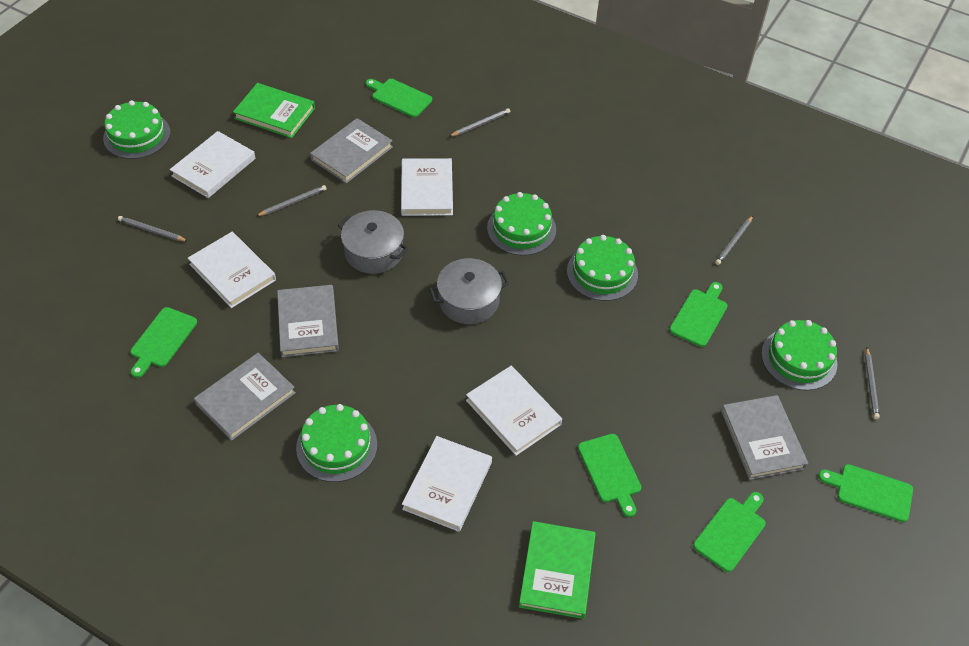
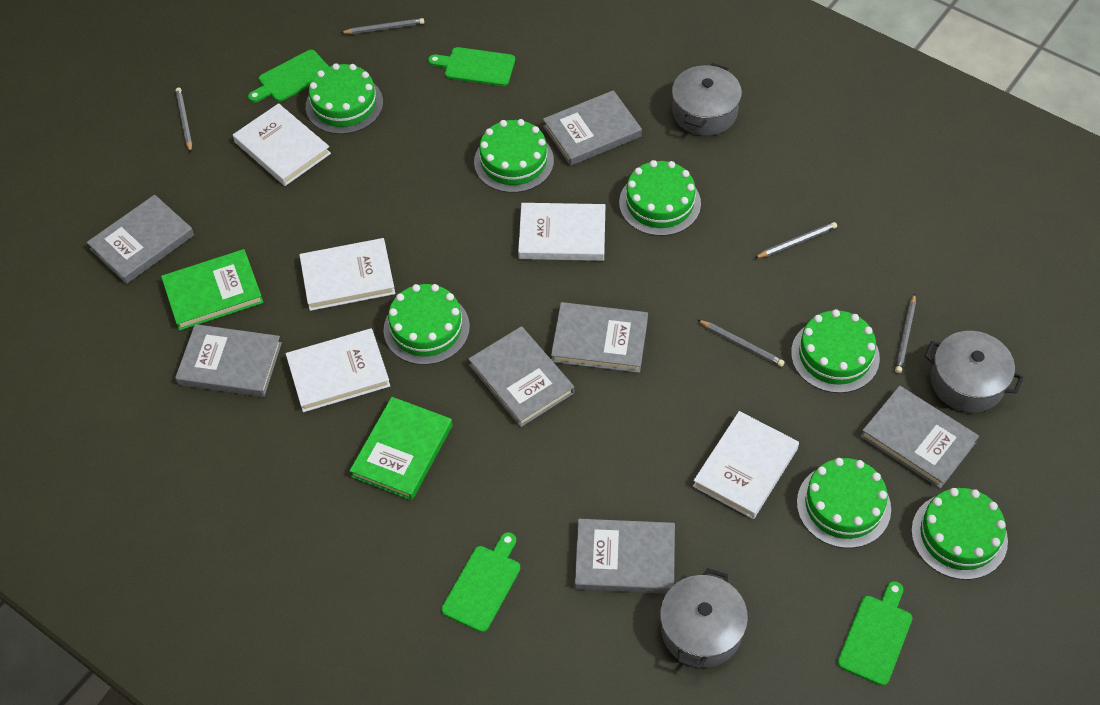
green cake: [103,100,170,159] [296,404,377,482] [487,192,556,256] [567,235,638,301] [761,320,838,390] = 5 -> [306,63,383,134] [383,284,470,365] [474,119,554,193] [619,160,701,236] [791,309,880,393] [797,458,891,548] [911,488,1008,580] = 7
green cutting board: [130,307,197,378] [366,79,432,117] [578,434,641,517] [669,282,727,347] [693,492,766,572] [818,464,913,522] = 6 -> [248,50,329,103] [428,47,515,86] [441,532,520,632] [837,581,912,686] = 4
grey book: [194,353,296,441] [277,285,339,357] [310,118,393,184] [721,395,808,480] = 4 -> [87,195,194,284] [175,324,282,397] [468,326,574,427] [543,90,642,166] [551,302,648,373] [575,519,675,594] [861,386,979,489] = 7
grey pot: [338,210,408,274] [429,258,509,324] = 2 -> [660,568,748,669] [672,63,742,136] [924,331,1023,413] = 3

